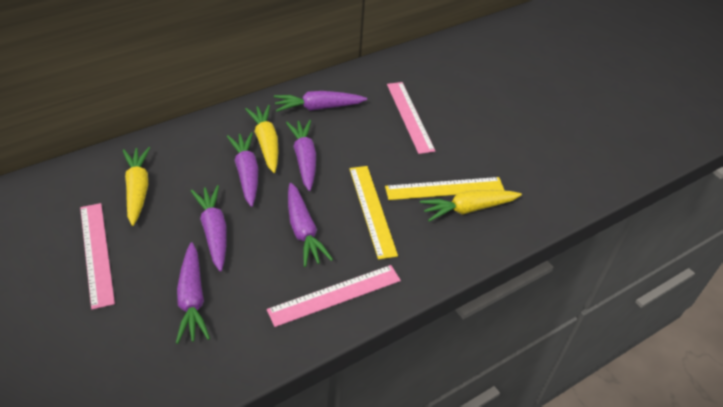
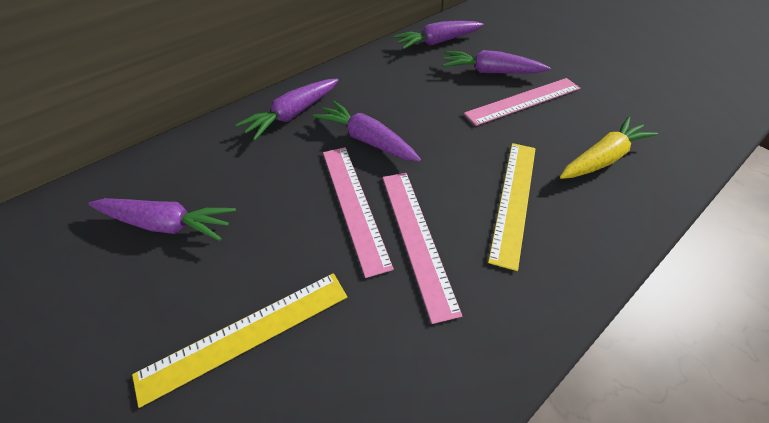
purple carrot: [176,242,210,344] [191,185,227,272] [227,132,258,207] [274,91,367,112] [286,120,316,191] [288,183,333,267] = 6 -> [88,198,236,241] [235,79,339,140] [313,100,421,162] [393,21,484,50] [443,50,550,74] = 5
yellow carrot: [123,147,150,226] [245,105,278,173] [420,190,522,222] = 3 -> [560,117,658,179] = 1

